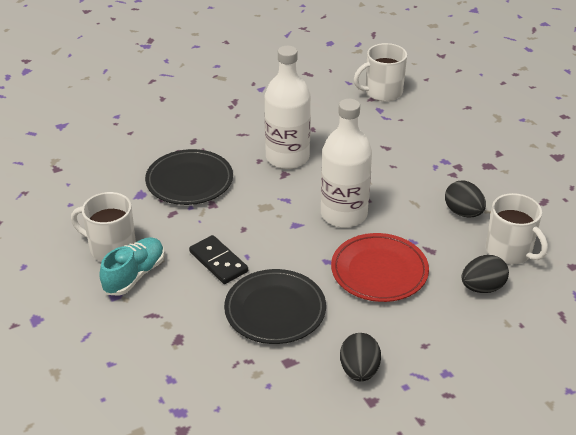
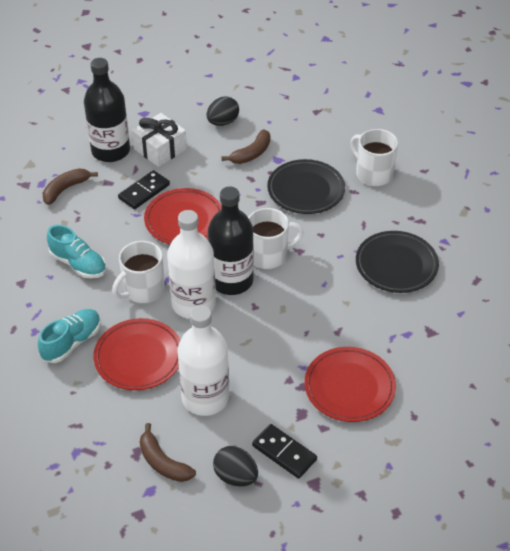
black bottle: none = 0 -> [84,58,130,162] [208,187,254,295] = 2
black domino: [189,235,248,284] = 1 -> [118,170,170,209] [252,424,317,479] = 2
black egg: [340,333,381,382] [445,181,486,217] [461,255,509,293] = 3 -> [207,96,239,126] [213,446,258,487] = 2
brown banana: none = 0 -> [43,168,98,205] [140,423,196,482] [221,129,270,164] = 3
red plate: [331,233,429,302] = 1 -> [93,318,180,390] [144,188,222,244] [304,347,396,422] = 3
turquoise shoe: [99,237,165,296] = 1 -> [38,309,101,363] [47,225,106,279] = 2
white gift: none = 0 -> [132,113,187,167] = 1

